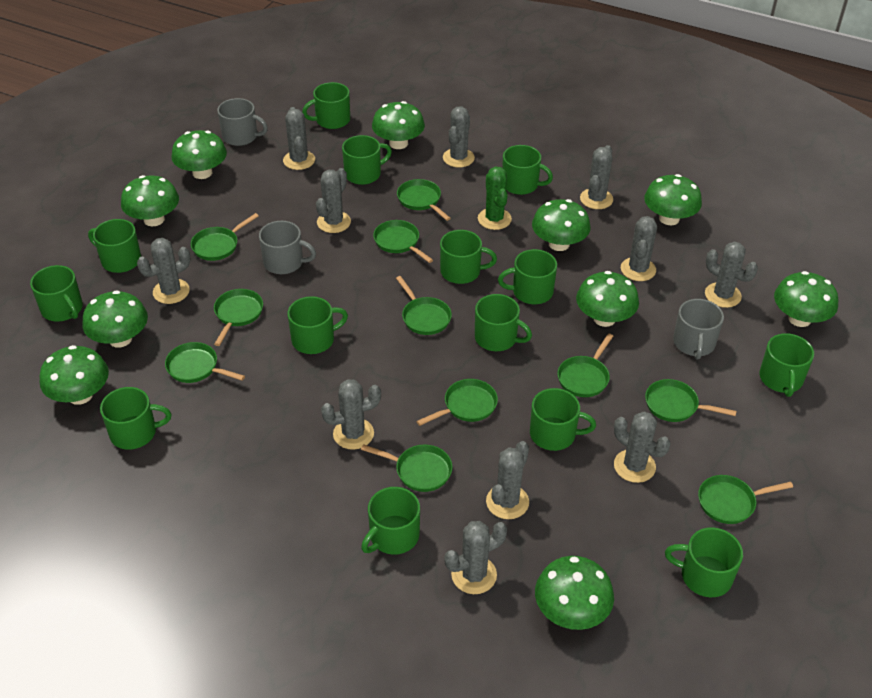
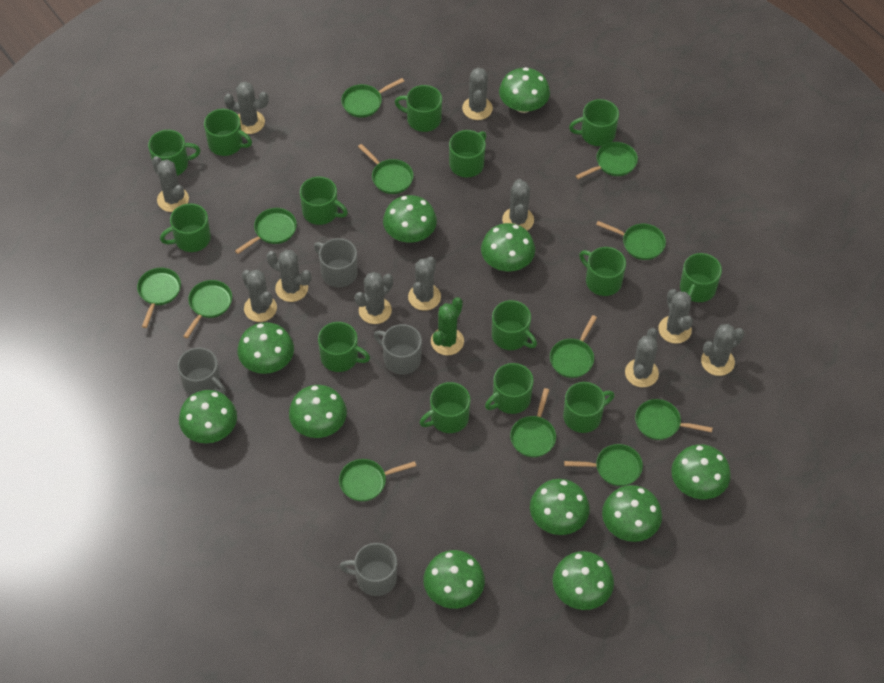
green mushroom: [40,345,109,405] [82,291,148,347] [121,175,179,226] [171,130,227,179] [372,101,425,149] [532,199,591,251] [535,556,614,630] [576,271,639,327] [644,174,702,225] [774,271,838,327] = 10 -> [179,390,237,443] [237,322,294,374] [289,385,347,438] [383,195,437,243] [423,550,485,609] [481,223,535,271] [499,67,550,113] [530,479,590,535] [553,551,614,610] [602,485,662,542] [671,444,731,499] = 11
green pan: [165,342,245,383] [191,213,259,261] [214,289,263,346] [361,444,453,492] [373,220,433,263] [396,276,452,335] [397,179,451,221] [416,379,498,426] [557,333,613,397] [645,379,737,422] [698,475,793,524] = 11 -> [137,268,181,328] [183,280,232,338] [235,208,297,254] [339,459,416,502] [341,78,404,118] [358,144,414,194] [510,388,556,457] [550,315,597,378] [564,444,643,486] [576,142,638,179] [596,221,666,260] [635,399,713,440] = 12
grey mug: [217,98,268,146] [259,221,316,274] [673,299,724,360] = 3 -> [178,348,226,396] [314,238,358,287] [339,543,397,596] [374,324,422,375] = 4

